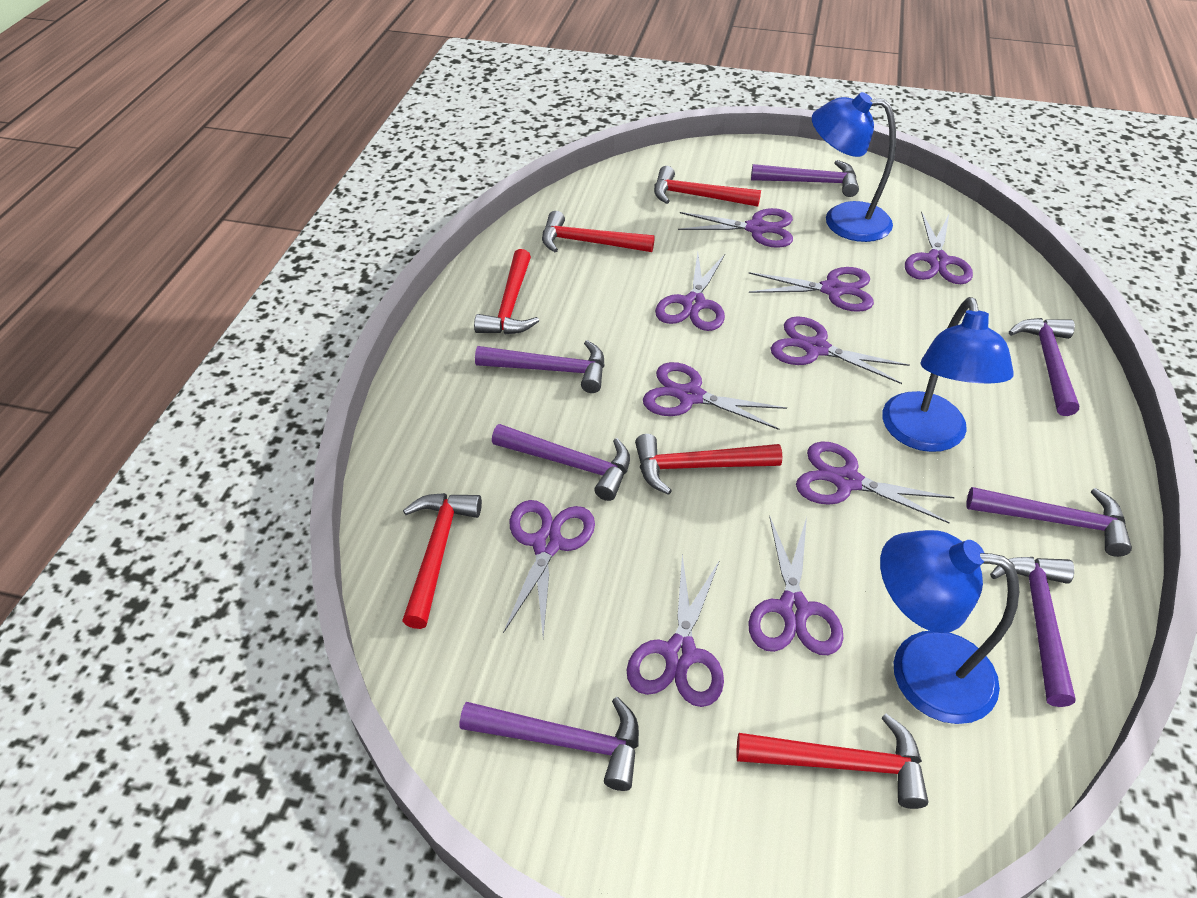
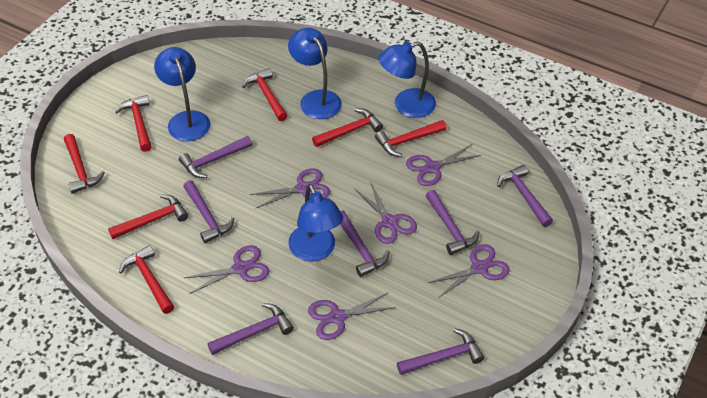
blue lamp: [812,92,896,242] [880,530,1019,724] [882,297,1014,452] = 3 -> [154,47,210,141] [288,28,342,119] [288,184,343,261] [378,41,436,118] = 4
purple scissors: [503,500,595,637] [627,555,724,707] [643,362,787,430] [655,252,725,331] [678,208,793,248] [748,516,843,655] [749,267,874,312] [771,316,909,384] [796,441,955,523] [905,212,973,284] = 10 -> [184,245,270,294] [250,168,330,208] [308,293,396,340] [355,182,417,244] [406,144,481,186] [428,244,510,297] = 6
red hammer: [402,493,482,629] [474,249,539,334] [542,211,655,252] [635,434,782,495] [654,166,761,207] [736,714,928,809] = 6 -> [64,134,105,194] [108,194,188,239] [115,95,152,152] [119,245,174,314] [242,68,288,121] [312,108,383,147] [375,120,447,157] = 7

